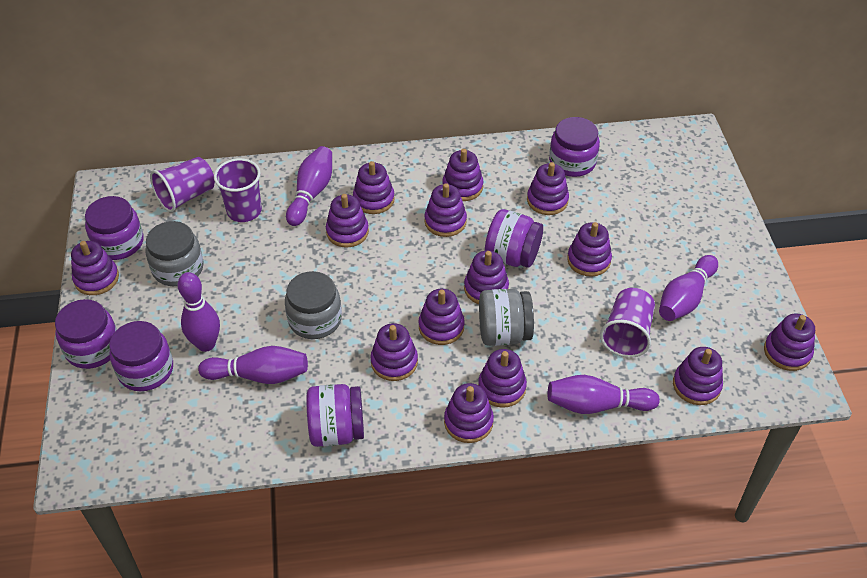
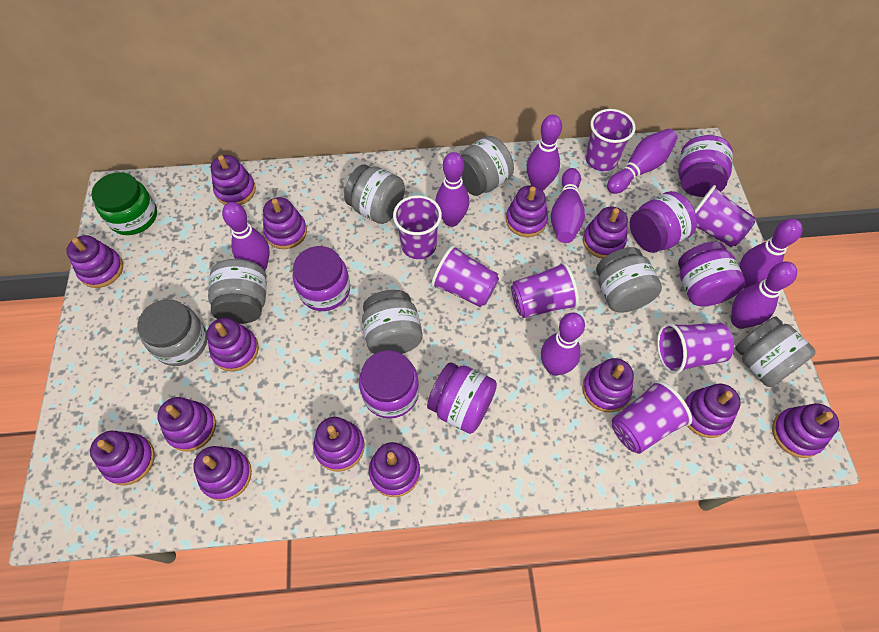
green jar: none = 0 -> [91,172,157,235] = 1
grey jar: [145,221,204,286] [285,271,342,339] [479,289,534,346] = 3 -> [138,299,207,366] [208,259,266,324] [344,164,405,224] [362,290,423,354] [461,136,514,196] [596,247,662,313] [735,317,816,387] = 7
purple bowling pin: [178,272,220,352] [198,346,308,384] [286,146,332,226] [548,375,660,414] [659,255,718,321] = 5 -> [222,202,270,271] [435,152,469,227] [527,115,562,191] [541,313,585,376] [551,168,585,243] [607,129,678,194] [731,262,797,329] [739,219,803,288] = 8
purple cup: [150,157,215,212] [214,158,262,222] [600,288,655,358] = 3 -> [393,195,442,259] [431,245,499,307] [511,262,579,318] [586,109,635,171] [612,380,692,454] [657,323,734,374] [694,185,755,247] = 7

